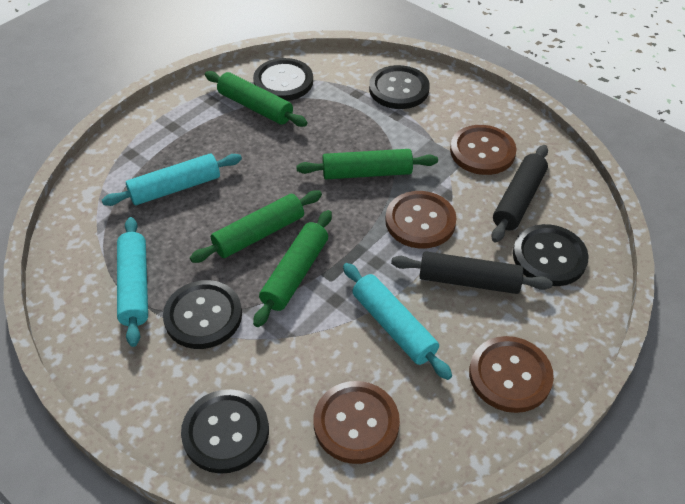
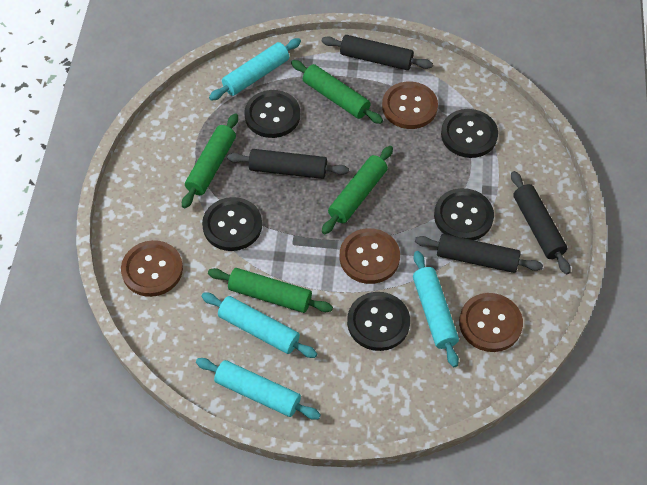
black rolling pin: [391,251,553,294] [491,145,548,243] = 2 -> [227,149,349,179] [322,35,433,70] [415,234,543,273] [511,171,571,274] = 4
turquoise rolling pin: [102,154,242,206] [117,217,148,347] [343,263,452,380] = 3 -> [196,358,321,420] [201,293,317,358] [209,38,301,101] [413,251,459,367] = 4

